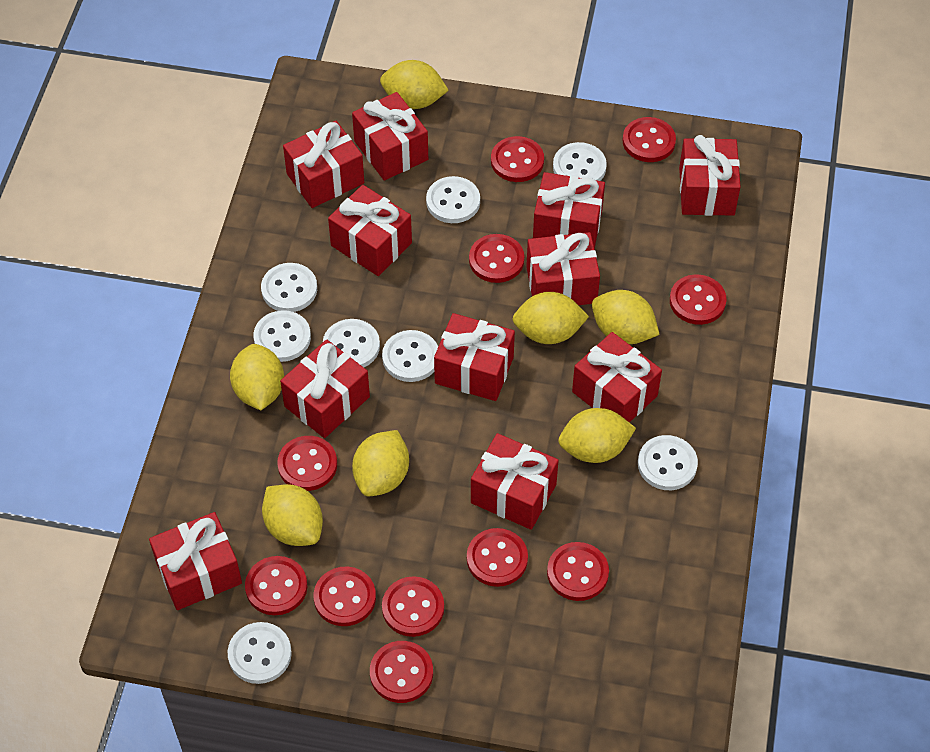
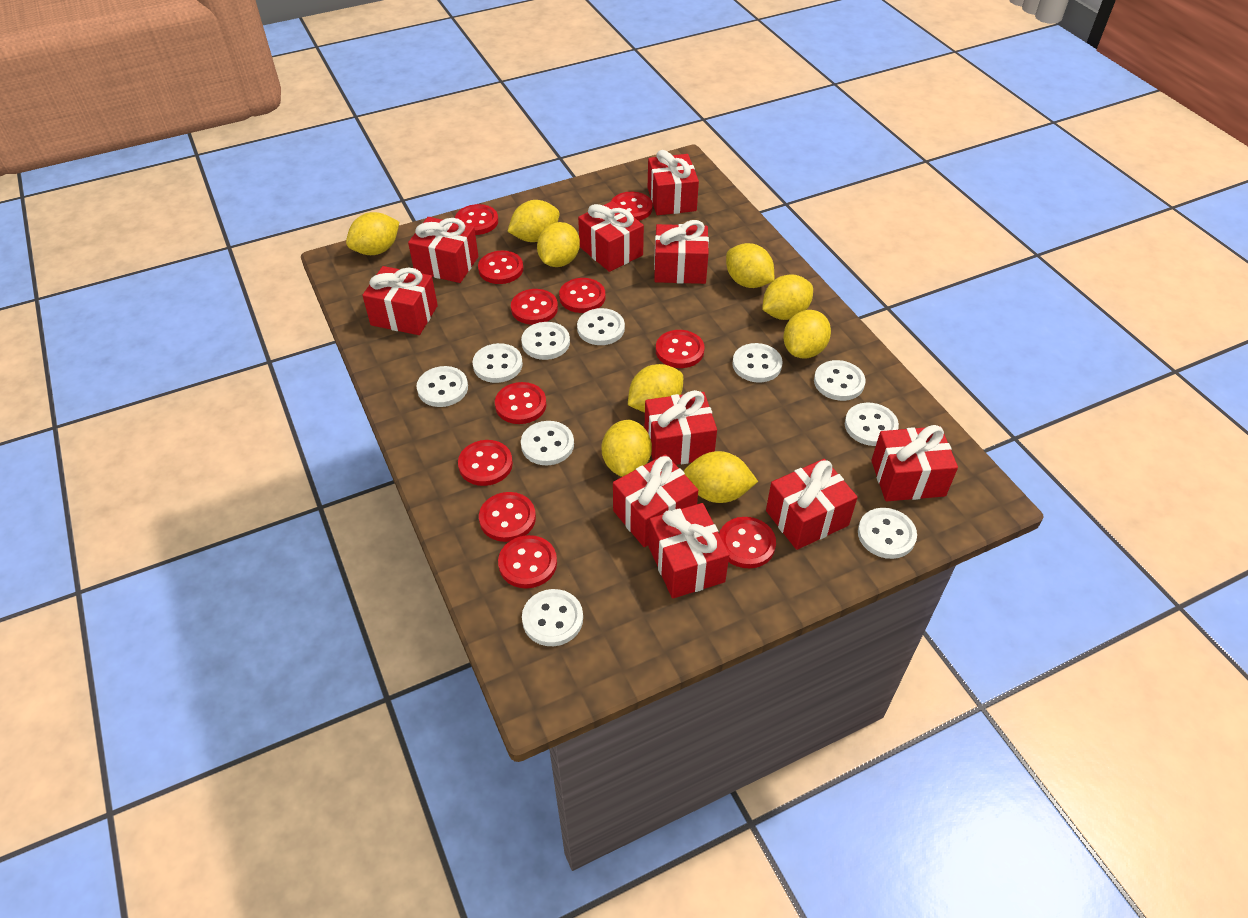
red gift: [149,512,242,610] [280,339,370,438] [283,121,364,208] [328,185,412,276] [352,92,428,181] [434,313,515,401] [471,433,559,530] [526,232,600,305] [533,172,605,249] [572,332,662,423] [679,135,741,216] = 11 -> [362,266,438,335] [408,217,478,283] [578,201,644,272] [613,454,698,547] [645,390,717,465] [648,150,699,215] [649,503,729,598] [654,220,709,284] [766,459,858,550] [871,425,958,501] = 10
white button: [228,622,292,684] [254,310,311,362] [261,263,317,312] [323,319,380,367] [382,330,438,382] [426,176,480,223] [553,142,607,181] [638,435,698,490] = 8 -> [417,366,468,407] [473,343,523,383] [521,322,570,360] [521,421,574,465] [522,589,583,646] [577,308,625,345] [732,343,783,383] [814,360,866,401] [845,403,899,446] [858,508,917,559] = 10
yellow lemon: [230,344,284,410] [262,484,323,546] [352,430,409,496] [380,60,449,109] [512,292,589,344] [559,408,636,463] [592,290,660,344] = 7 -> [346,212,399,255] [507,200,560,242] [537,222,580,267] [602,420,652,477] [628,364,683,413] [684,451,758,503] [726,243,775,288] [762,274,813,320] [783,310,831,358] = 9

